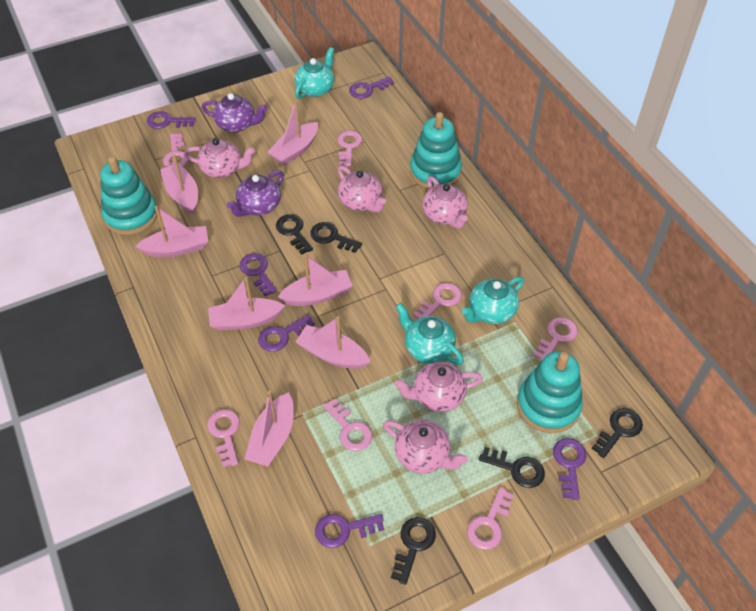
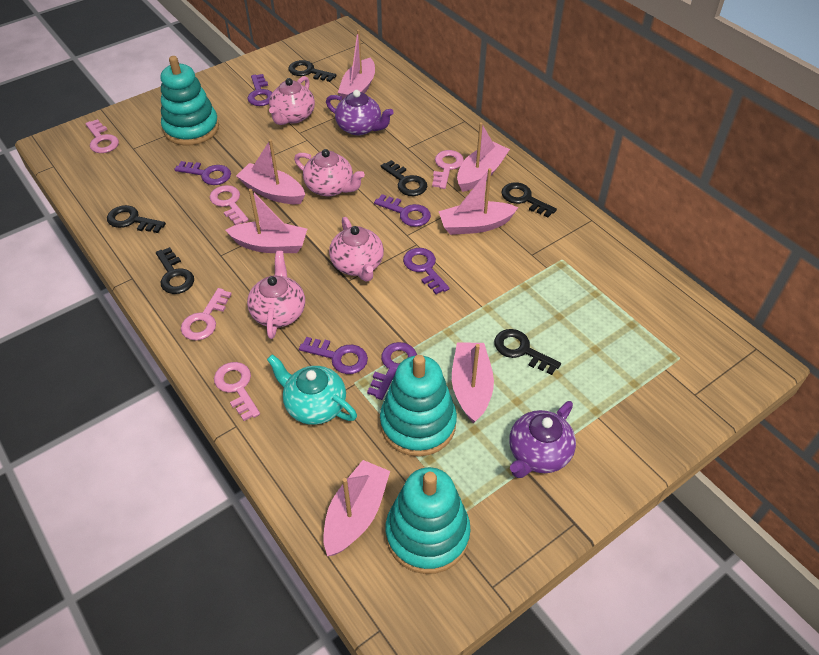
black key: [276,214,313,255] [311,222,362,253] [391,517,436,585] [479,447,545,488] [592,408,643,458] = 5 -> [107,205,166,233] [156,247,194,294] [289,60,337,82] [381,160,427,196] [494,329,561,375] [502,182,557,217] = 6
pink key: [163,133,188,167] [207,409,240,467] [323,398,372,451] [337,130,362,166] [413,283,462,319] [467,487,514,550] [534,317,578,361] = 7 -> [85,119,119,153] [181,288,232,340] [210,185,249,225] [214,362,260,421] [432,150,464,189] = 5
pink teapot: [184,138,255,178] [338,166,386,212] [383,420,468,474] [394,362,483,412] [422,176,468,229] = 5 -> [247,251,305,339] [269,76,315,125] [294,149,365,197] [329,217,384,281] = 4
turquoise teapot: [295,47,334,99] [396,303,464,365] [462,277,524,324] = 3 -> [267,354,357,425] = 1

